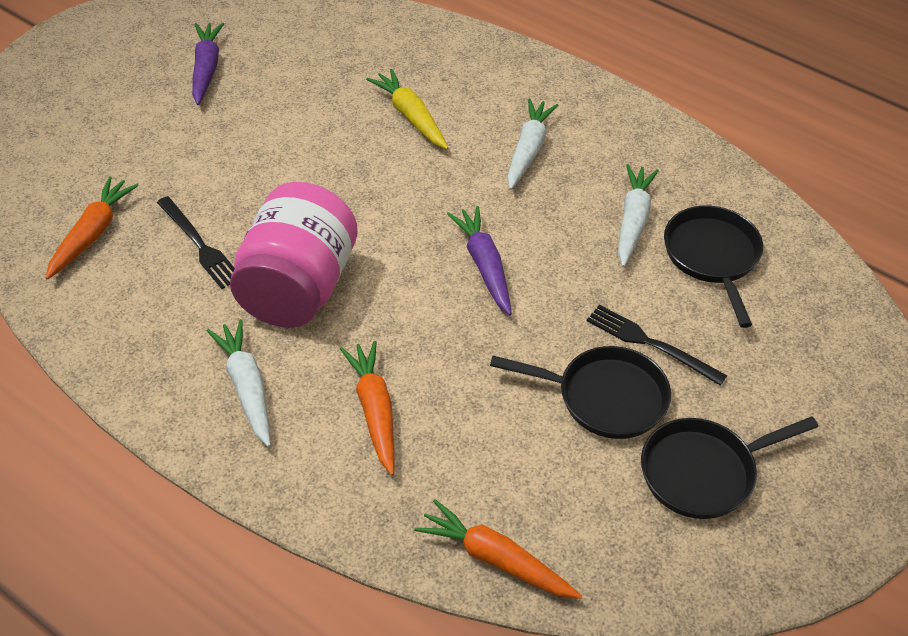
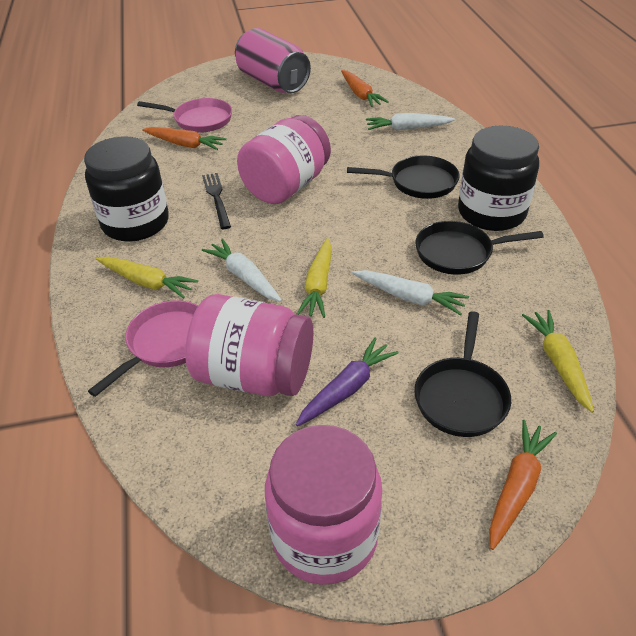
black fork: [157,196,235,289] [587,305,727,386] = 2 -> [202,173,231,229] = 1
black jar: none = 0 -> [84,137,169,242] [458,126,539,231] = 2
pink can: none = 0 -> [235,28,311,93] = 1
pink jar: [230,182,358,328] = 1 -> [185,294,313,396] [237,115,331,204] [265,425,382,585] = 3
pink pan: none = 0 -> [88,300,198,397] [137,98,232,133] = 2
purple carrot: [192,23,224,105] [447,206,512,315] = 2 -> [296,338,399,426] = 1
yellow carrot: [366,69,448,149] = 1 -> [96,257,198,299] [296,238,332,318] [522,310,594,413] = 3

